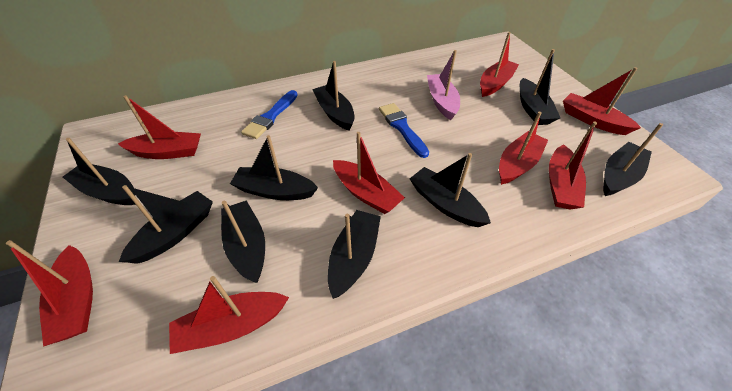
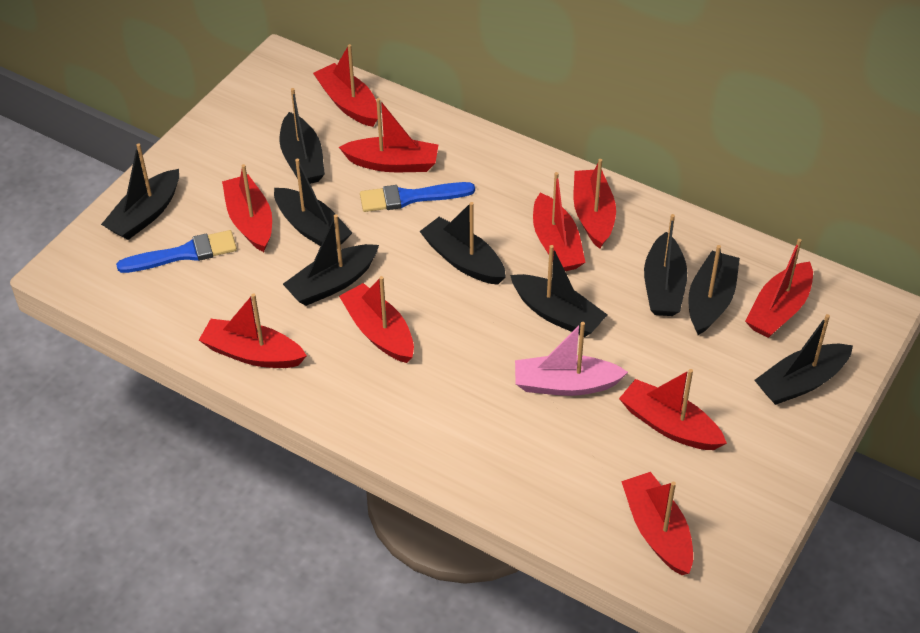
red boat: [6,240,93,347] [118,95,201,159] [169,276,289,354] [333,132,405,214] [480,32,519,97] [499,112,548,185] [549,122,597,210] [563,67,641,135] = 8 -> [199,293,307,368] [222,164,272,252] [313,44,378,127] [339,98,438,172] [339,276,414,363] [533,172,586,271] [574,159,616,249] [619,369,727,450] [621,472,693,575] [745,239,813,338] = 10

